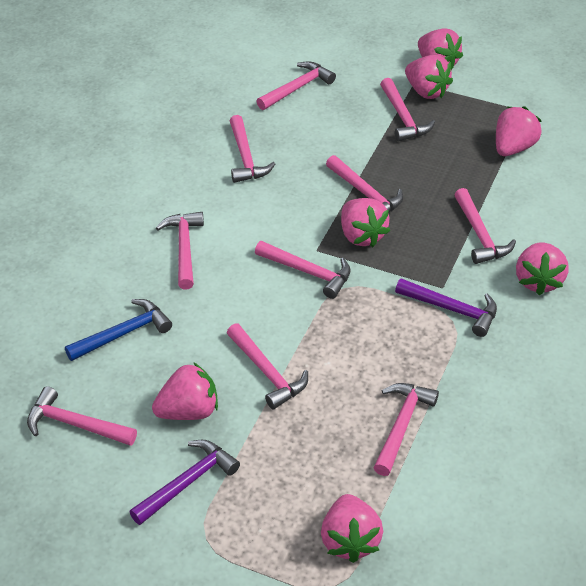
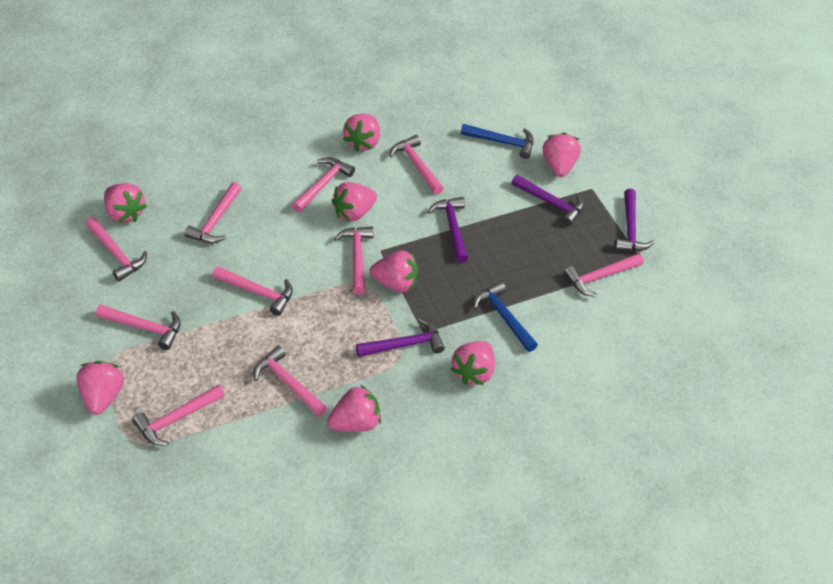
blue hammer: [65,299,172,361] = 1 -> [460,124,534,159] [473,281,538,352] = 2
pink strawberry: [152,362,218,420] [321,494,383,563] [341,198,390,247] [405,55,453,99] [418,28,463,70] [496,106,542,156] [516,242,569,295] = 7 -> [76,361,124,415] [104,183,147,223] [327,385,381,432] [332,182,377,222] [343,114,380,152] [369,251,418,292] [451,341,495,385] [543,132,581,177] = 8
purple hammer: [129,440,240,525] [395,278,497,337] = 2 -> [356,318,445,357] [428,197,468,263] [511,175,584,226] [615,189,654,251] = 4

